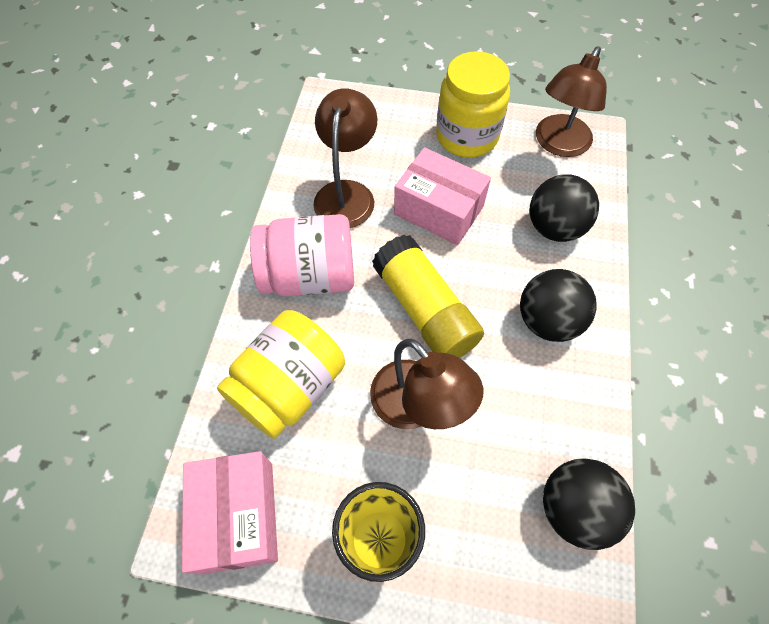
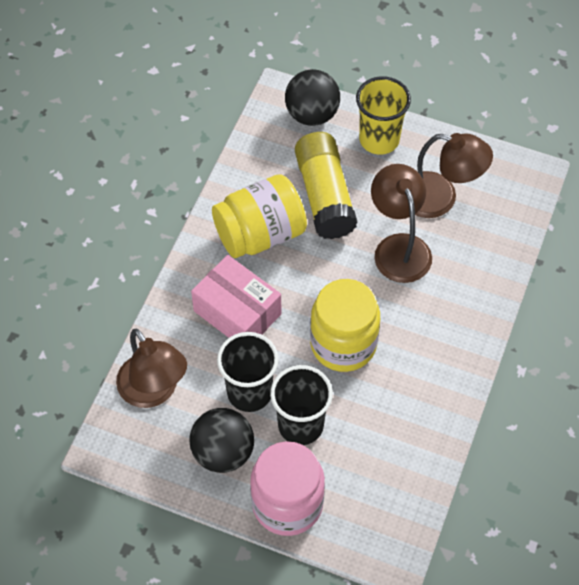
black ball: [520,269,597,342] [529,174,599,242] [543,458,635,550] = 3 -> [189,408,254,473] [285,69,340,126] = 2
black cup: none = 0 -> [217,332,279,412] [270,365,333,445] = 2
pink box: [182,451,278,575] [394,147,491,245] = 2 -> [191,255,281,338] = 1

